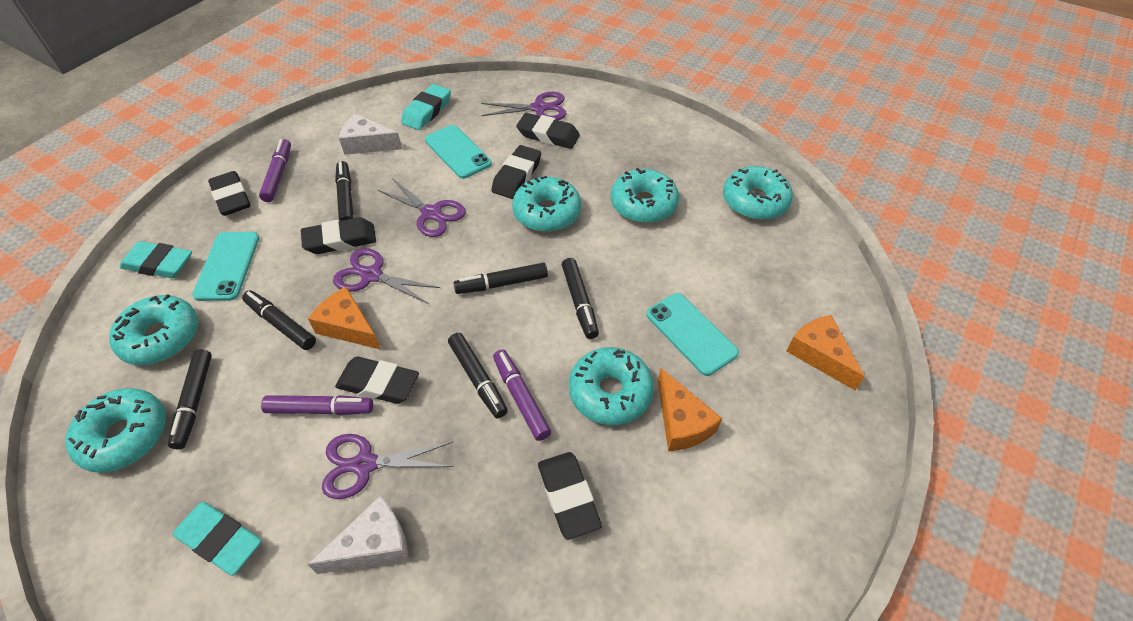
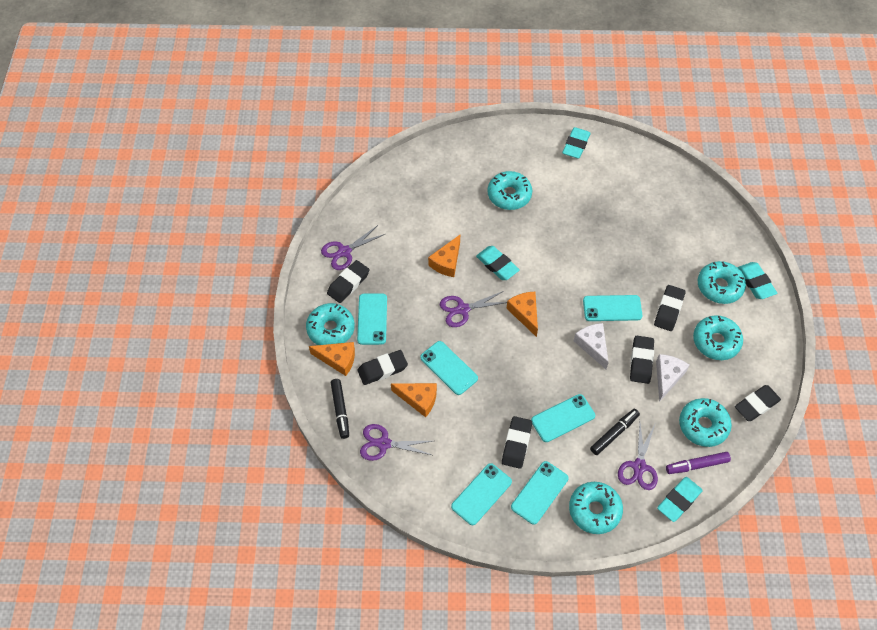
black marker: [168,349,212,449] [242,290,316,350] [335,161,354,221] [448,333,508,419] [453,263,548,294] [562,258,599,339] = 6 -> [331,379,349,439] [590,409,640,455] = 2
orange cheese: [308,287,381,350] [658,368,722,452] [786,315,865,390] = 3 -> [309,342,355,376] [391,383,437,417] [428,235,460,277] [506,292,538,337] = 4
purple marker: [259,139,291,202] [261,395,373,415] [493,349,551,441] = 3 -> [666,452,731,474] = 1
turquoise eraser: [119,241,192,278] [173,502,261,576] [401,84,451,130] = 3 -> [476,246,520,280] [562,127,591,159] [657,477,703,522] [737,262,777,299] = 4
turquoise phone: [192,232,260,301] [425,125,492,179] [646,293,739,376] = 3 -> [357,293,387,345] [420,341,478,395] [451,463,512,525] [511,461,568,525] [531,394,595,442] [583,295,643,321] = 6

